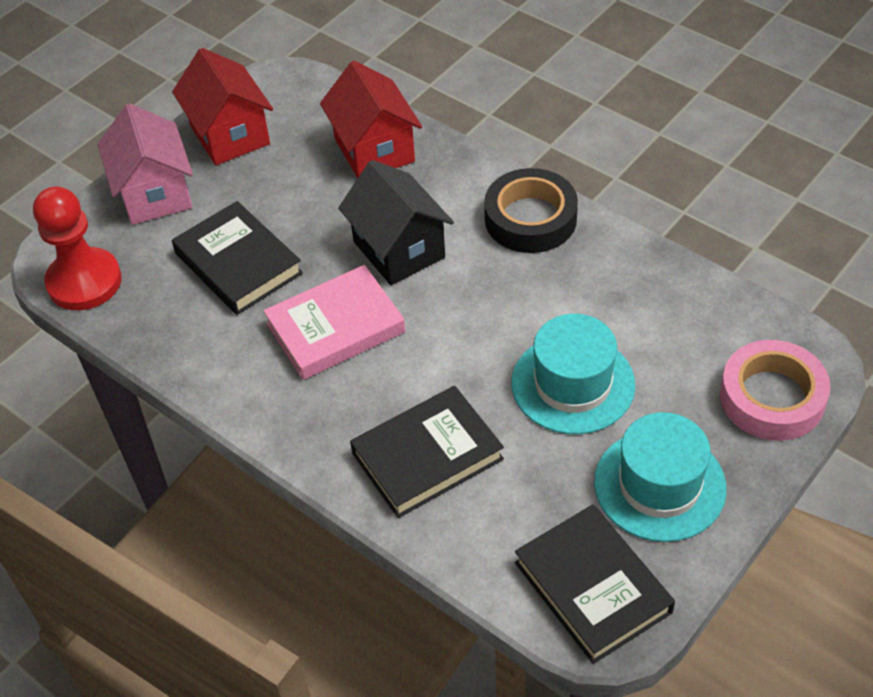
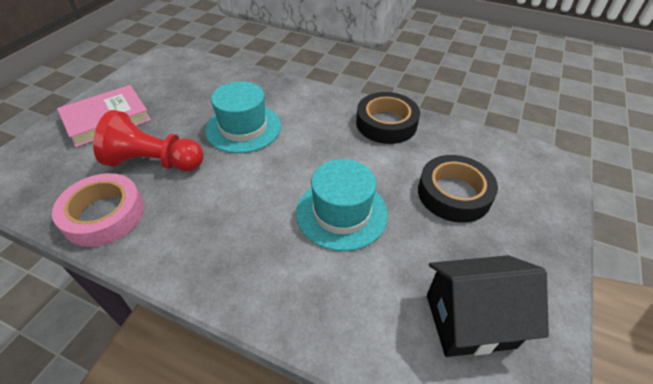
black book: [172,201,303,315] [350,386,504,518] [515,504,675,664] = 3 -> none = 0
black tape: [484,168,578,253] = 1 -> [356,92,420,144] [418,155,498,223] = 2
pink house: [98,103,193,225] = 1 -> none = 0
red house: [172,48,273,165] [320,61,422,178] = 2 -> none = 0

